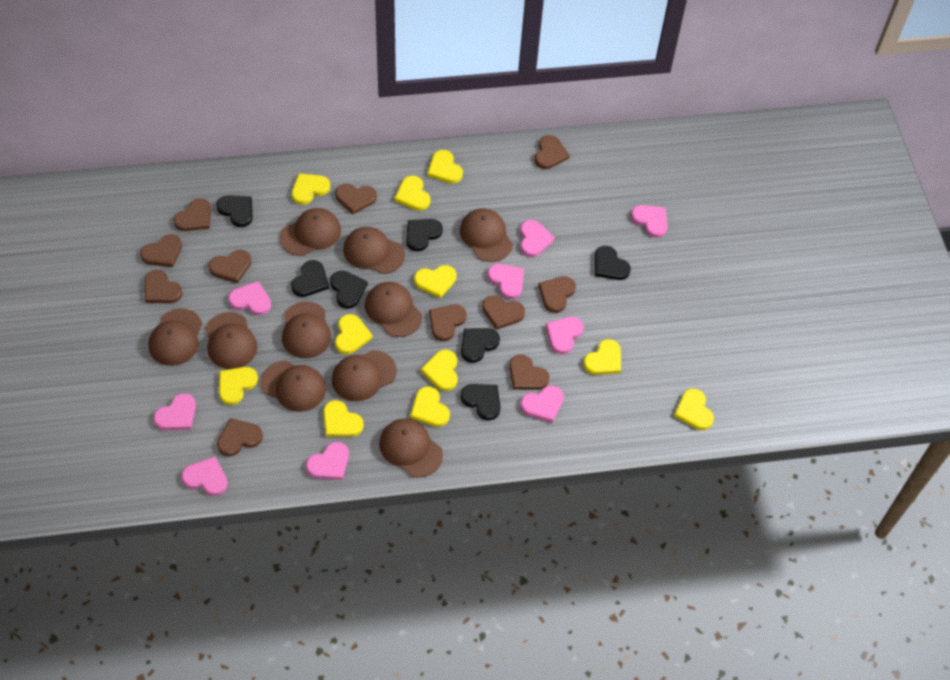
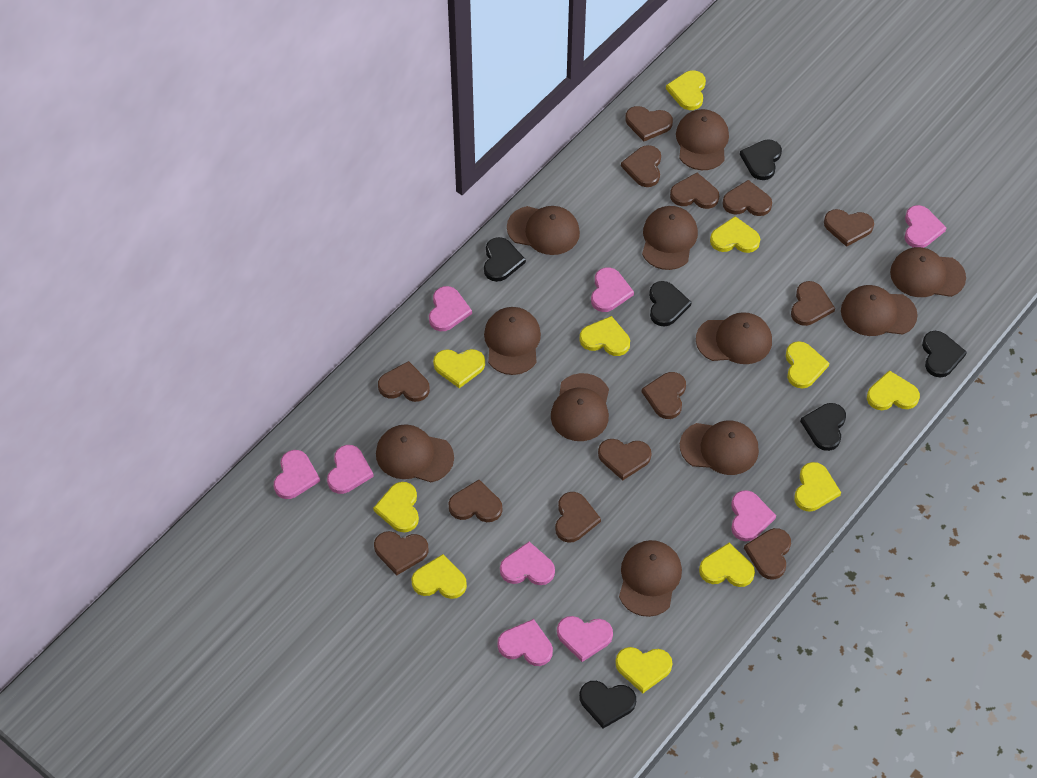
black heart: [216,195,253,227] [291,260,329,297] [330,270,368,309] [406,219,443,252] [460,384,501,421] [461,328,500,363] [594,246,631,280] = 7 -> [484,237,526,282] [579,681,636,729] [649,281,691,326] [740,139,782,180] [800,403,846,451] [922,331,967,378] = 6
brown cap: [148,308,202,366] [205,312,257,369] [261,360,326,412] [280,208,341,256] [282,301,331,358] [332,350,397,402] [343,227,405,274] [365,282,422,337] [379,418,443,478] [460,208,513,262] = 10 -> [376,424,454,482] [484,307,541,375] [507,206,580,255] [551,373,609,441] [619,540,682,617] [642,206,698,270] [676,109,729,170] [680,421,759,475] [696,312,772,364] [841,285,918,336] [890,247,966,297] = 11
brown heart: [140,234,182,267] [144,270,183,303] [174,198,211,231] [208,250,251,283] [217,418,263,457] [335,184,377,214] [429,305,466,341] [482,295,525,330] [509,355,550,390] [535,135,570,169] [538,276,576,313] = 11 -> [374,531,429,575] [378,361,430,402] [449,480,502,522] [555,492,601,543] [598,439,651,480] [621,145,661,187] [625,106,673,141] [642,372,686,419] [670,173,719,209] [723,180,772,216] [744,528,791,580] [791,281,835,326] [824,209,874,247] = 13

